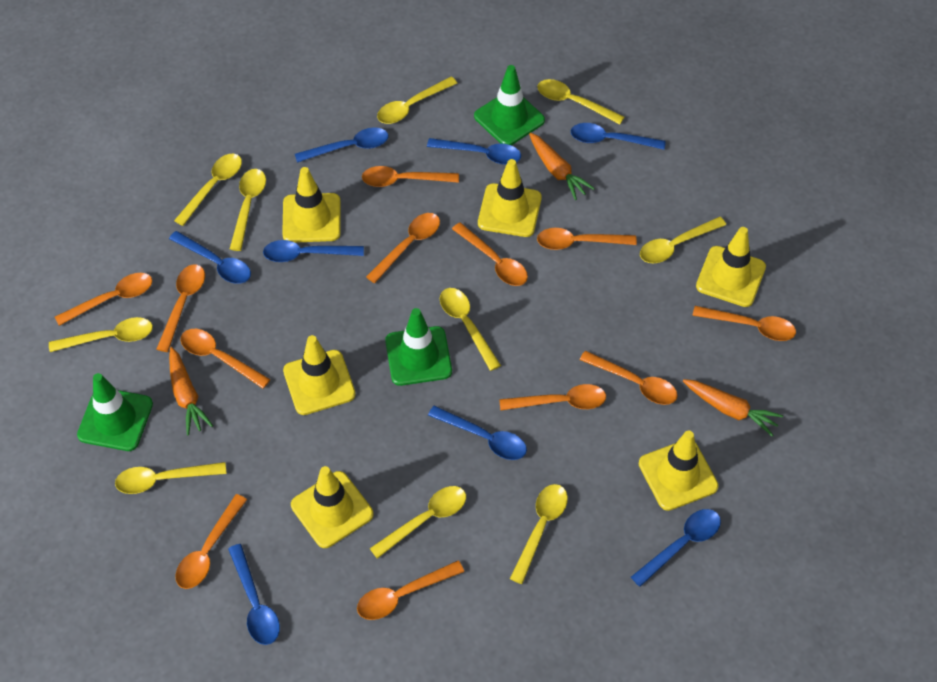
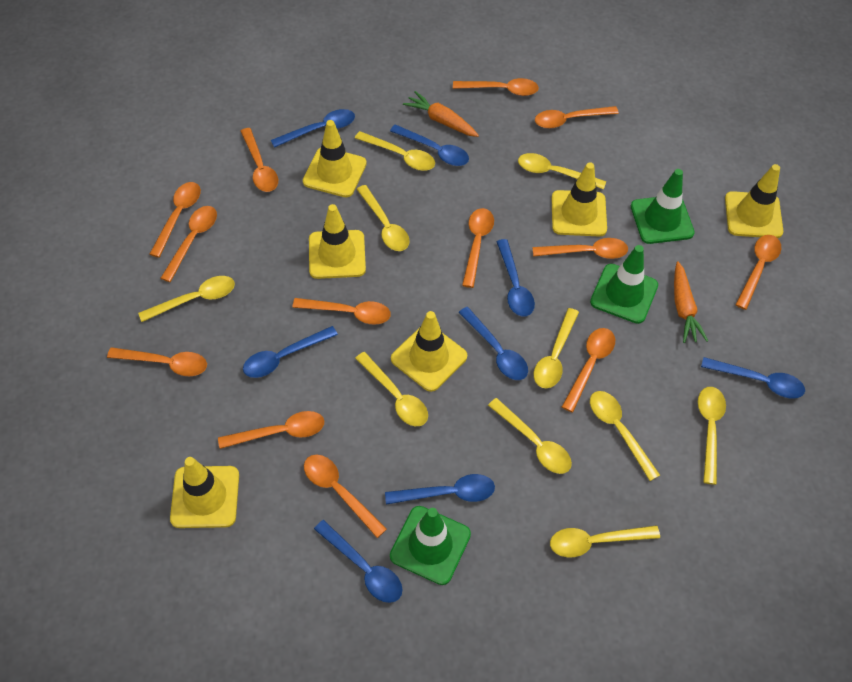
orange carrot: [169,347,213,435] [529,132,595,200] [683,379,783,436] = 3 -> [403,91,479,137] [674,261,708,343] = 2
orange spoon: [55,273,152,326] [157,265,205,352] [175,494,247,589] [181,329,271,389] [357,560,464,620] [362,166,459,187] [366,213,440,283] [452,222,528,286] [499,384,606,410] [537,228,637,250] [580,351,678,405] [692,306,796,341] = 12 -> [107,347,207,376] [149,182,201,258] [160,206,217,282] [218,411,324,449] [241,128,278,192] [292,298,391,325] [304,455,387,538] [453,78,539,96] [462,208,494,288] [532,238,628,259] [535,106,619,129] [562,328,615,412] [735,235,781,310] = 13

